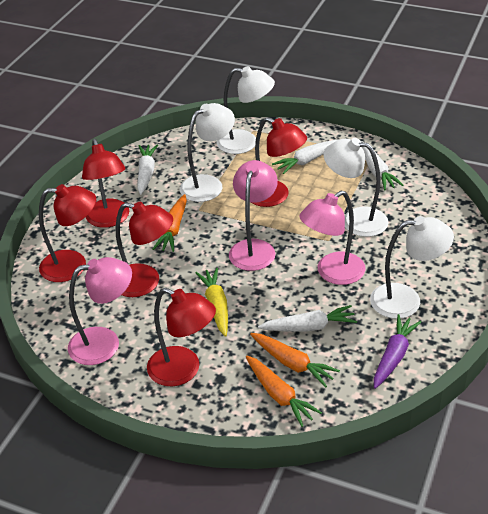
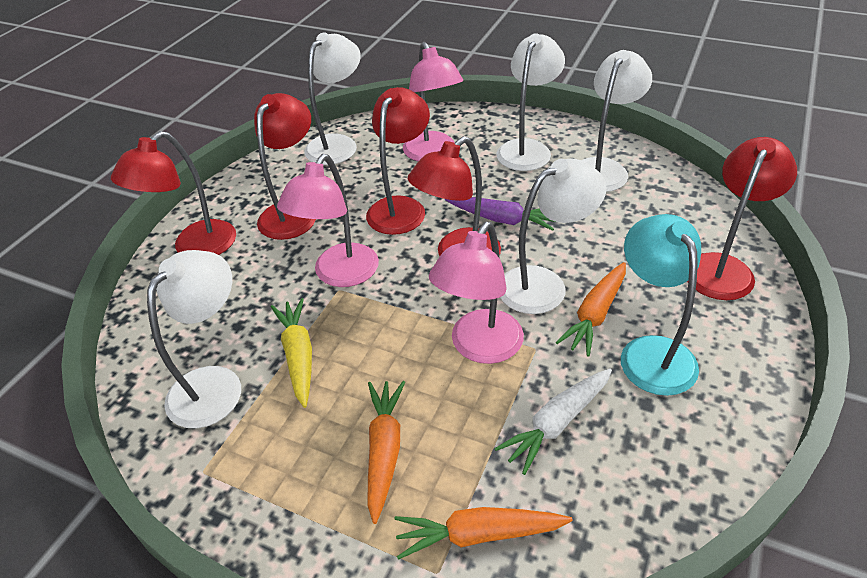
turquoise lamp: none = 0 -> [621,214,701,396] = 1
white carrot: [137,144,158,195] [258,305,357,332] [272,139,340,174] [361,141,403,190] = 4 -> [494,368,612,475] = 1
white lamp: [180,103,235,202] [217,66,275,154] [324,138,389,237] [370,216,454,319] = 4 -> [147,250,241,428] [304,32,361,165] [496,33,565,171] [500,159,607,314] [582,50,652,192] = 5

